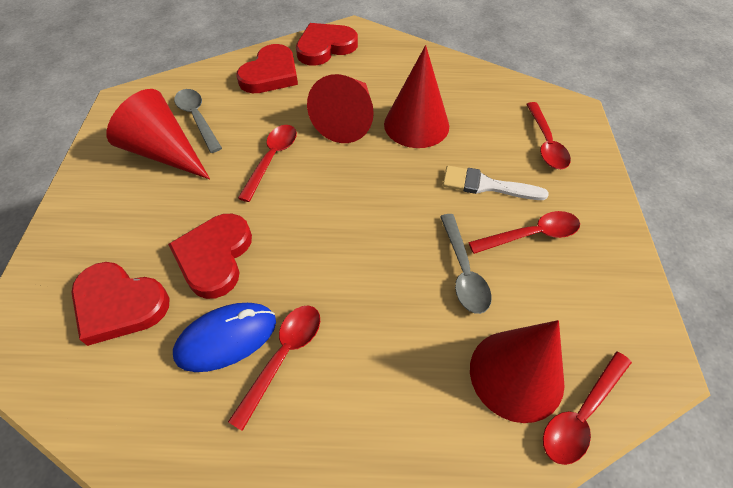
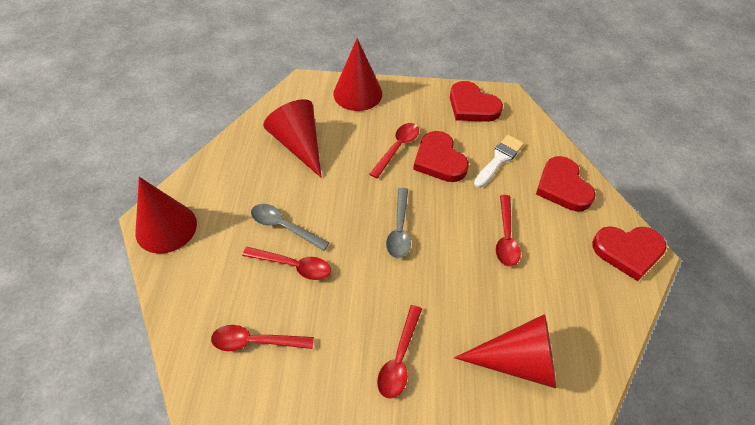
blue mouse: [173,303,276,372] = 1 -> none = 0

